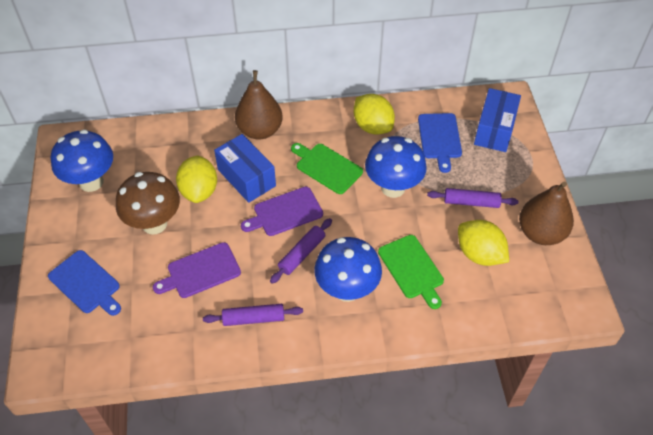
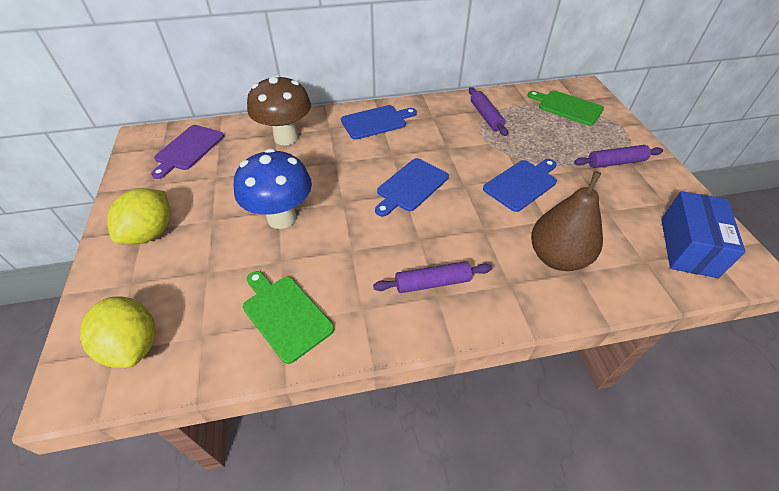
blue box: [214,134,276,203] [474,88,521,152] = 2 -> [661,191,746,278] = 1
blue cutting board: [48,250,121,316] [418,113,462,173] = 2 -> [341,105,417,140] [375,158,449,217] [483,159,557,212] = 3
blue mushroom: [51,130,113,192] [314,237,382,302] [365,136,427,198] = 3 -> [234,149,312,229] = 1
brown pear: [235,70,283,140] [519,182,574,245] = 2 -> [531,171,603,271] = 1
purple cutting board: [153,242,241,298] [241,187,323,236] = 2 -> [151,125,224,179] = 1
yellow lemon: [176,156,217,203] [354,94,395,135] [458,220,509,266] = 3 -> [80,297,156,368] [107,188,170,245] = 2

